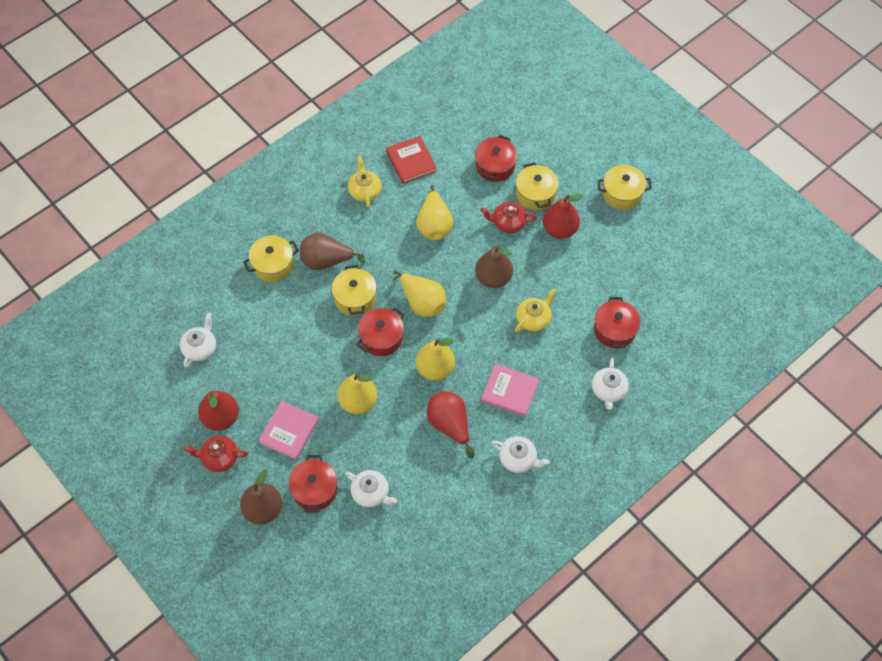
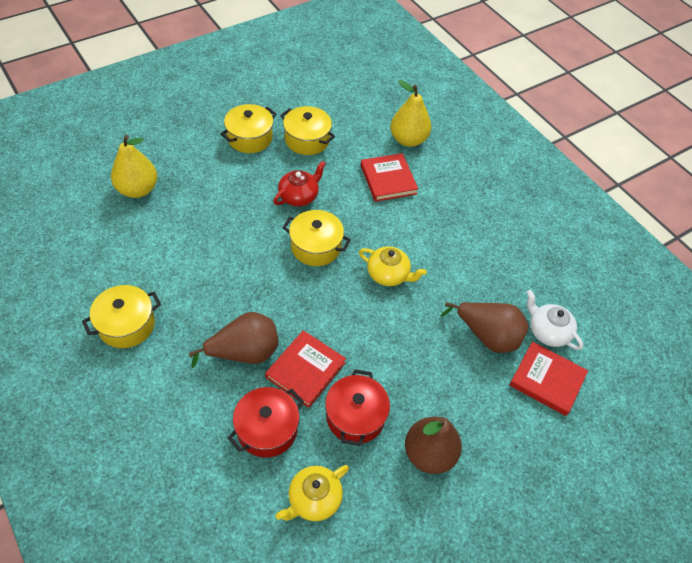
pink book: [259,401,319,460] [481,364,539,417] = 2 -> none = 0
red book: [386,136,437,184] = 1 -> [265,330,346,408] [361,153,418,202] [509,342,588,416] = 3
red pear: [198,391,239,431] [427,391,474,458] [543,194,584,239] = 3 -> none = 0
red pot: [288,455,337,513] [357,308,405,356] [475,135,517,182] [594,297,640,348] = 4 -> [228,387,304,458] [325,369,390,446] = 2
red teapot: [184,435,248,472] [481,202,537,233] = 2 -> [273,161,326,206] = 1
white teapot: [180,313,216,368] [345,470,398,507] [491,436,550,473] [592,358,629,410] = 4 -> [526,290,583,350] = 1
yellow pear: [337,373,377,414] [393,270,446,317] [416,185,453,240] [416,338,455,381] = 4 -> [111,135,158,198] [390,80,431,147] = 2

